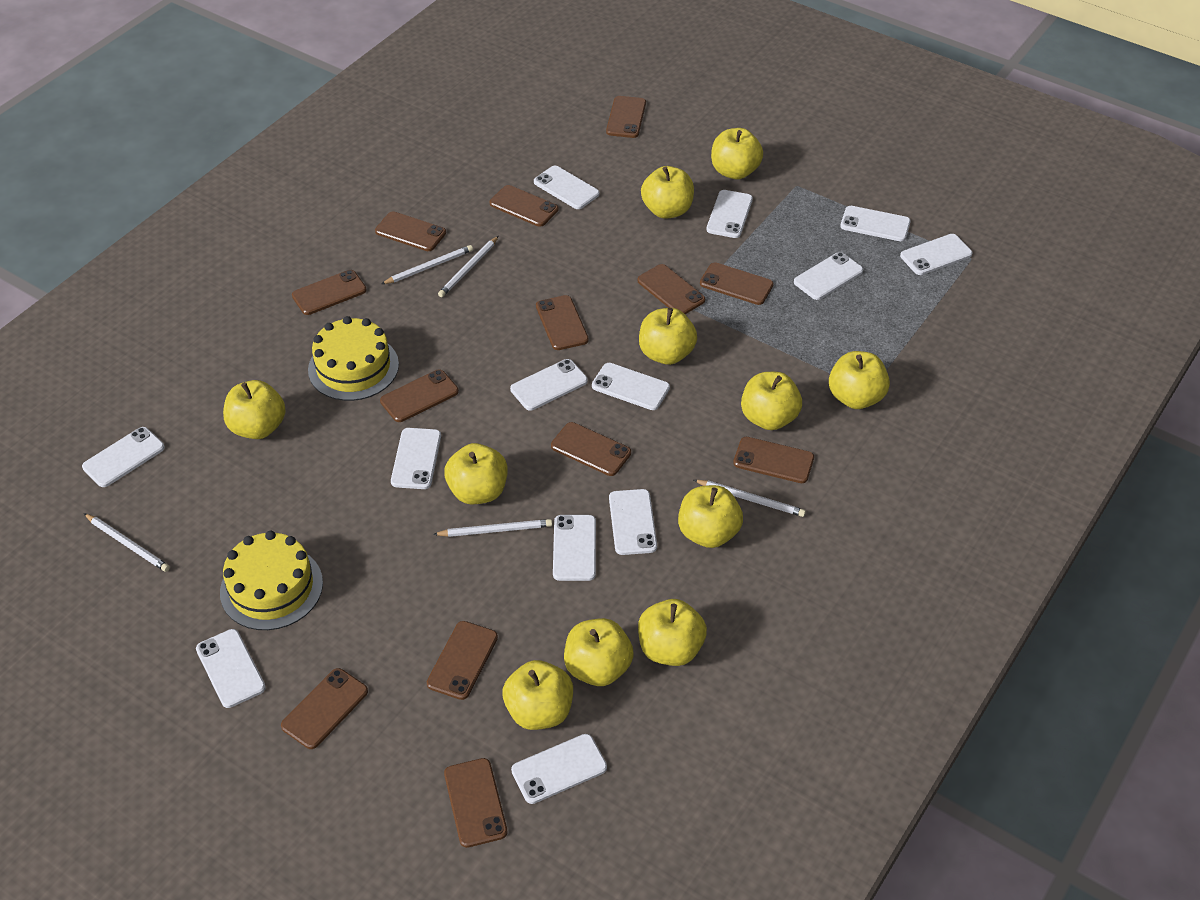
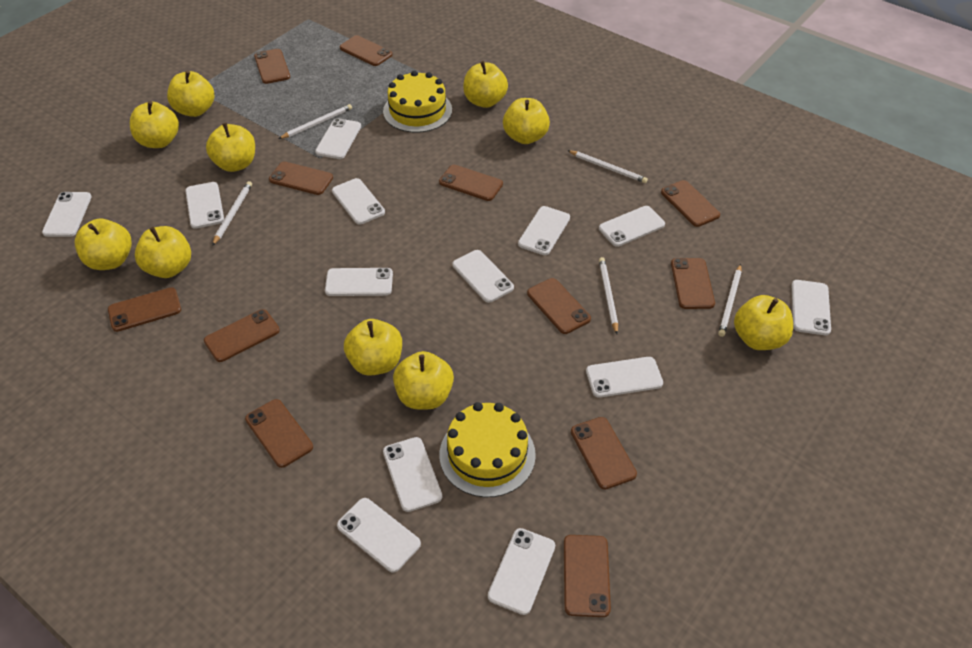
brown phone: [281,668,368,749] [292,270,367,315] [375,211,446,251] [380,369,459,422] [427,621,498,700] [444,758,507,848] [490,185,558,227] [536,295,589,350] [551,422,631,476] [606,96,646,138] [637,264,705,314] [700,262,774,305] [733,437,814,483] = 13 -> [108,287,181,332] [204,309,280,362] [245,399,313,468] [254,49,290,84] [269,161,333,195] [340,35,392,66] [439,165,503,201] [527,278,591,334] [564,535,611,617] [571,417,637,489] [661,180,720,227] [671,258,715,309] = 12
yellow apple: [223,380,286,439] [444,443,508,504] [503,660,573,730] [564,618,634,686] [638,599,707,666] [639,308,697,365] [641,166,694,219] [678,485,743,548] [711,128,763,179] [741,372,802,430] [829,351,890,409] = 11 -> [75,219,132,270] [130,101,179,148] [135,226,191,278] [167,71,214,117] [206,123,255,172] [344,319,402,376] [393,351,454,410] [463,61,508,108] [503,98,550,144] [734,295,793,350] = 10

